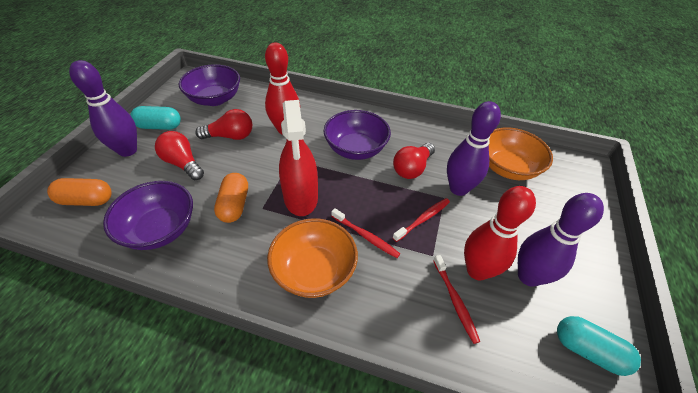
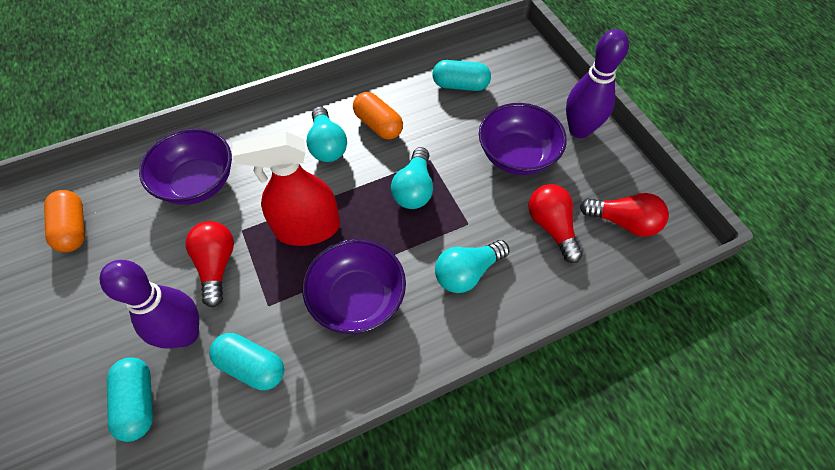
orange bowl: [267,218,358,298] [489,127,553,180] = 2 -> none = 0
purple bowling pin: [69,60,137,157] [447,101,501,196] [518,193,604,287] = 3 -> [100,260,199,348] [566,29,629,138] = 2
red bowling pin: [265,43,300,135] [464,186,536,281] = 2 -> none = 0
red toothbrush: [331,208,400,258] [393,198,450,242] [433,255,480,344] = 3 -> none = 0
turquoise capsule: [130,106,181,130] [557,316,641,376] = 2 -> [107,357,153,442] [209,333,284,390] [432,60,491,91] = 3
turquoise light bulb: none = 0 -> [306,106,347,162] [391,147,433,209] [435,240,509,293] = 3

